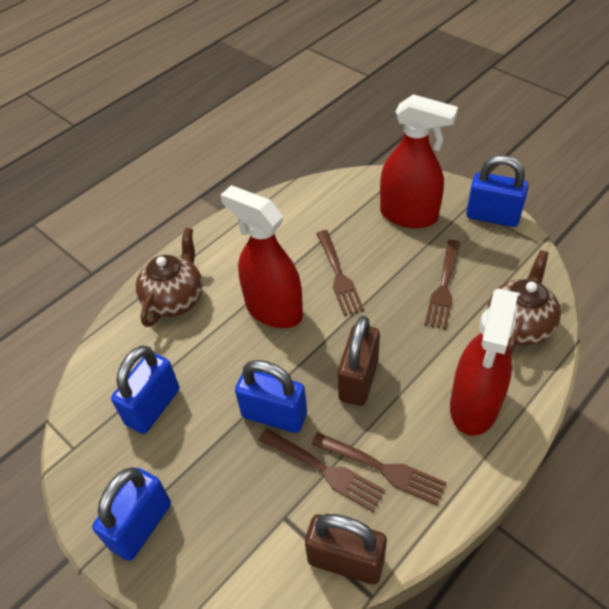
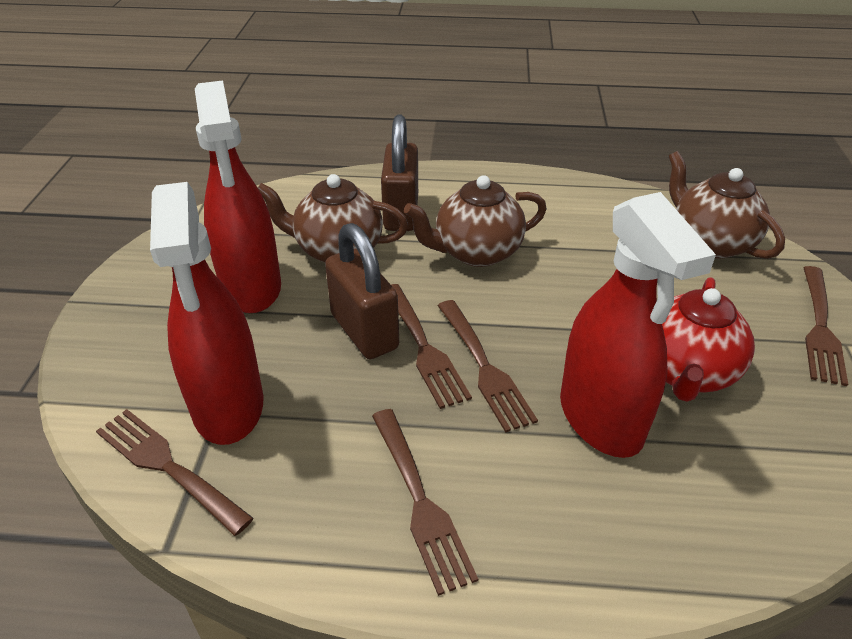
blue padlock: [92,467,171,561] [111,346,179,434] [235,360,307,433] [466,155,529,227] = 4 -> none = 0
brown fork: [259,429,386,512] [311,432,447,506] [316,230,364,316] [425,240,460,329] = 4 -> [96,409,254,536] [372,409,478,596] [392,284,472,409] [438,300,538,433] [803,266,848,386] = 5
brown teapot: [135,228,203,327] [487,250,561,355] = 2 -> [258,174,408,263] [404,175,547,267] [668,151,785,259] = 3
red teapot: none = 0 -> [662,277,755,402] = 1

